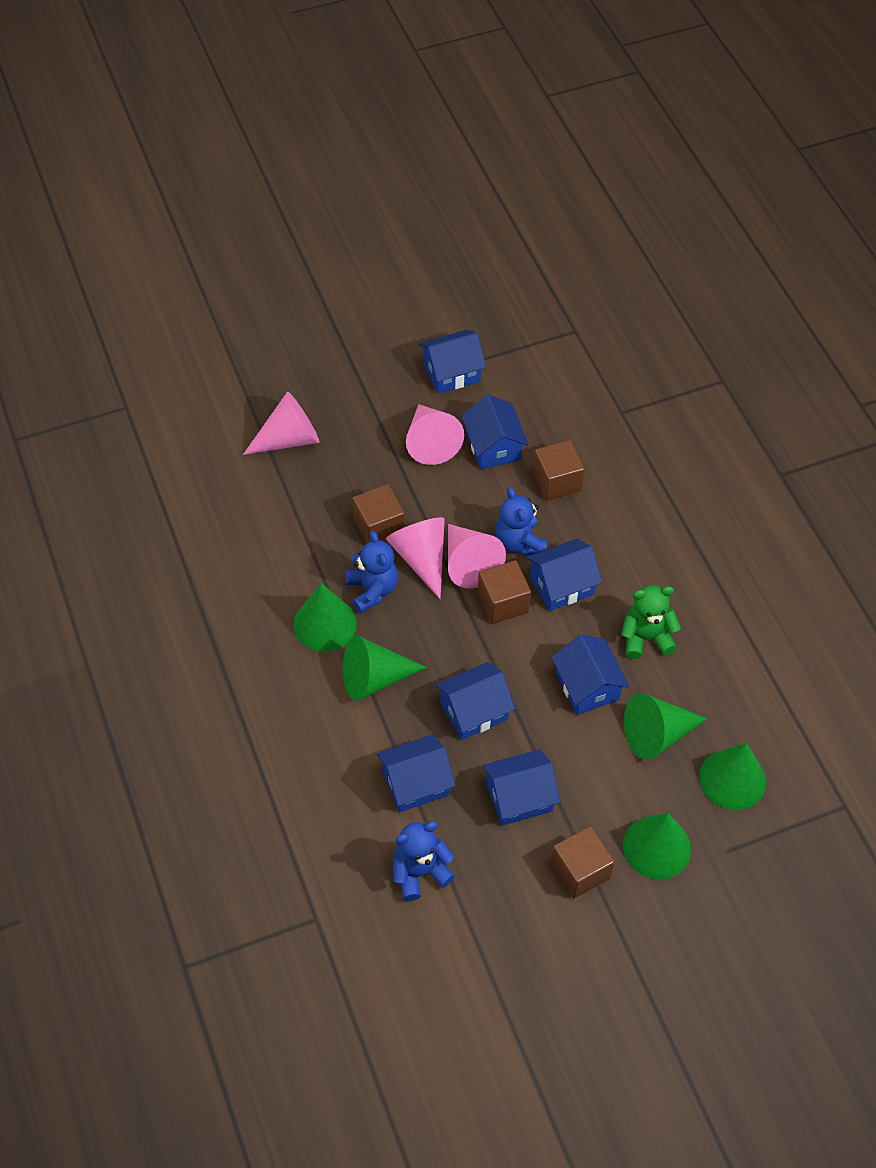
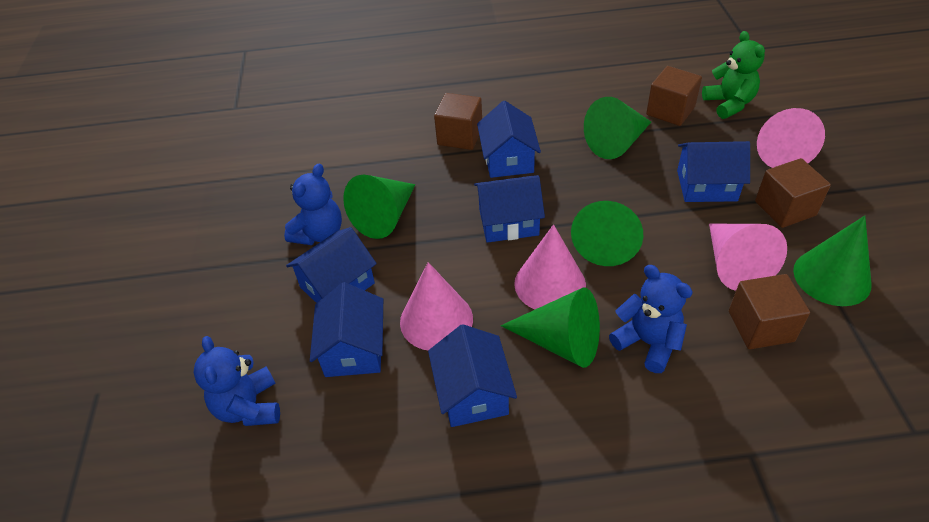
blue house: [377,734,456,812] [419,329,486,394] [435,662,515,740] [461,395,529,469] [482,749,560,826] [527,539,602,611] [551,635,629,715] = 7 -> [286,227,377,303] [310,282,383,377] [428,324,517,427] [474,175,545,243] [477,100,541,178] [677,141,750,202] = 6

